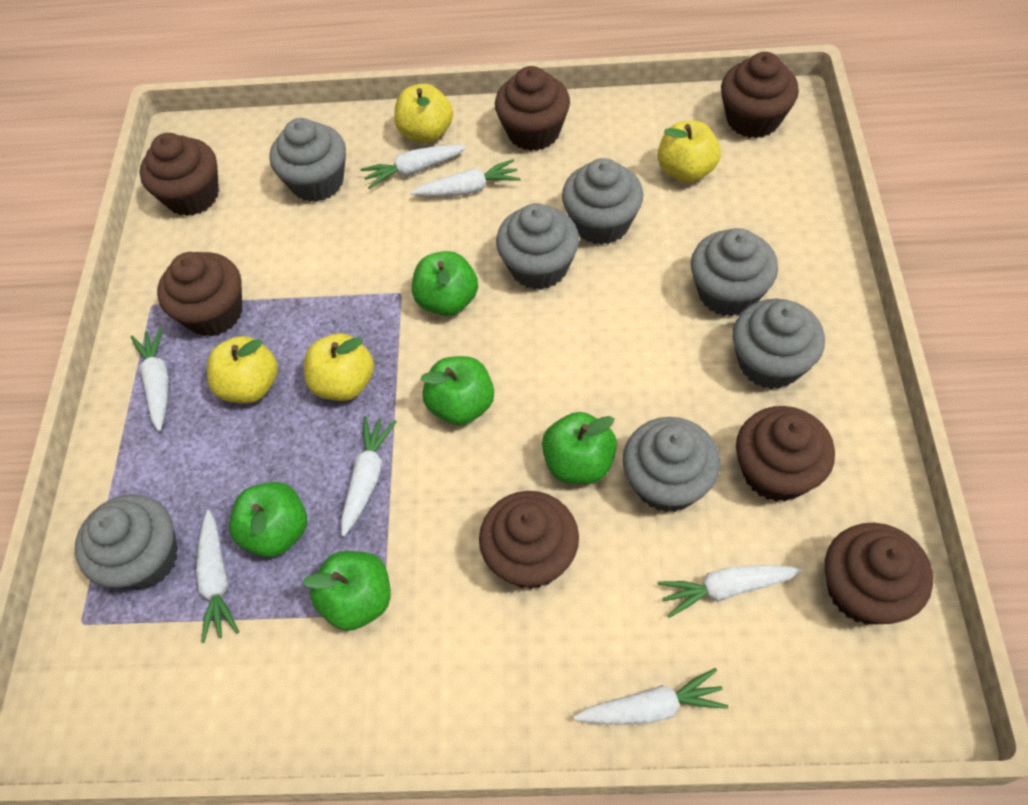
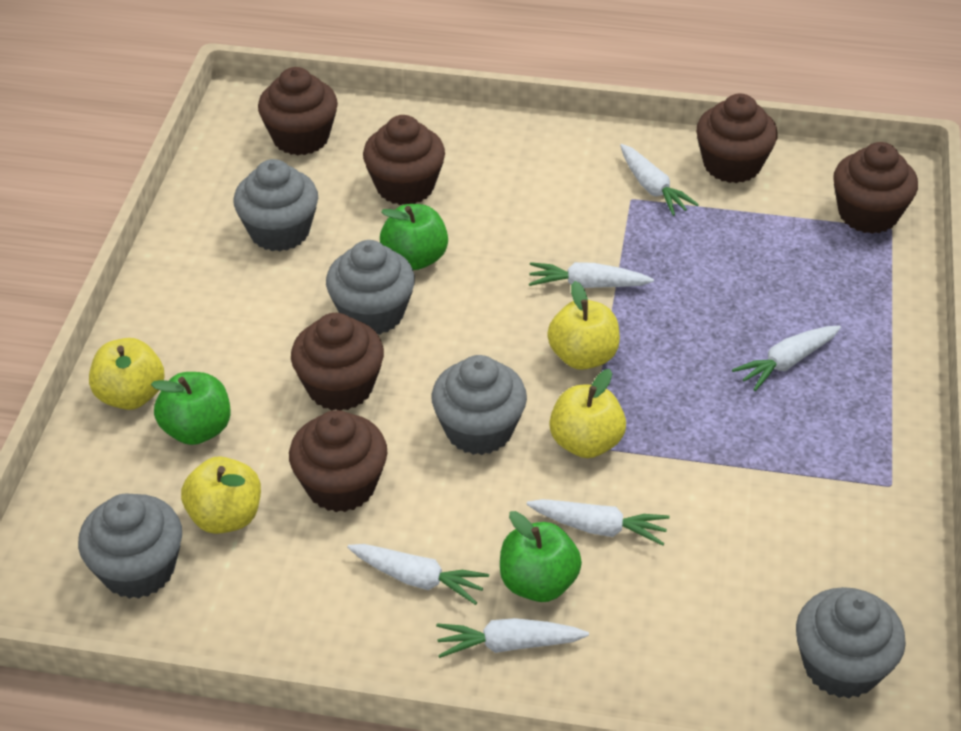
brown cupcake: [139,133,219,216] [157,252,242,337] [479,491,579,589] [495,66,570,151] [721,52,799,138] [736,406,835,502] [824,523,933,625] = 7 -> [258,67,338,155] [289,410,387,512] [291,313,384,411] [363,115,445,205] [696,94,778,183] [833,142,918,234] = 6
green apple: [229,482,307,557] [302,551,391,631] [412,251,478,316] [420,356,494,426] [542,412,617,484] = 5 -> [151,372,231,445] [380,204,448,270] [500,511,582,602] = 3
grey cupcake: [75,494,178,590] [269,118,346,202] [496,203,579,290] [562,158,643,245] [623,417,720,513] [691,228,778,317] [732,299,825,389] = 7 -> [78,493,182,599] [234,159,318,252] [326,240,415,335] [431,355,527,455] [796,587,906,698] = 5
white carrot: [131,327,169,431] [196,510,239,643] [341,416,397,537] [360,145,467,189] [410,159,520,197] [573,668,728,725] [657,565,802,618] = 7 -> [347,544,489,605] [436,618,589,658] [526,499,670,546] [529,262,654,288] [620,144,699,216] [732,326,841,391] = 6

